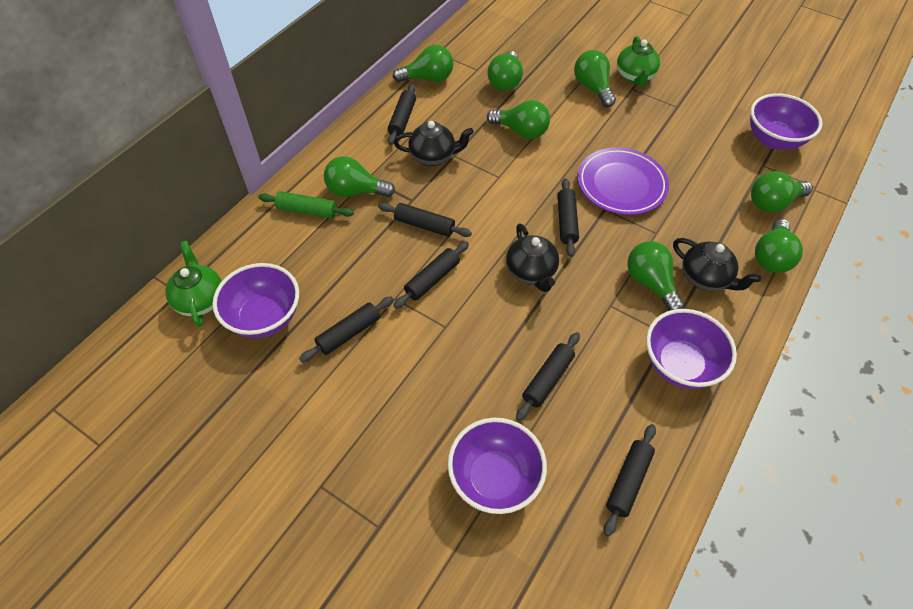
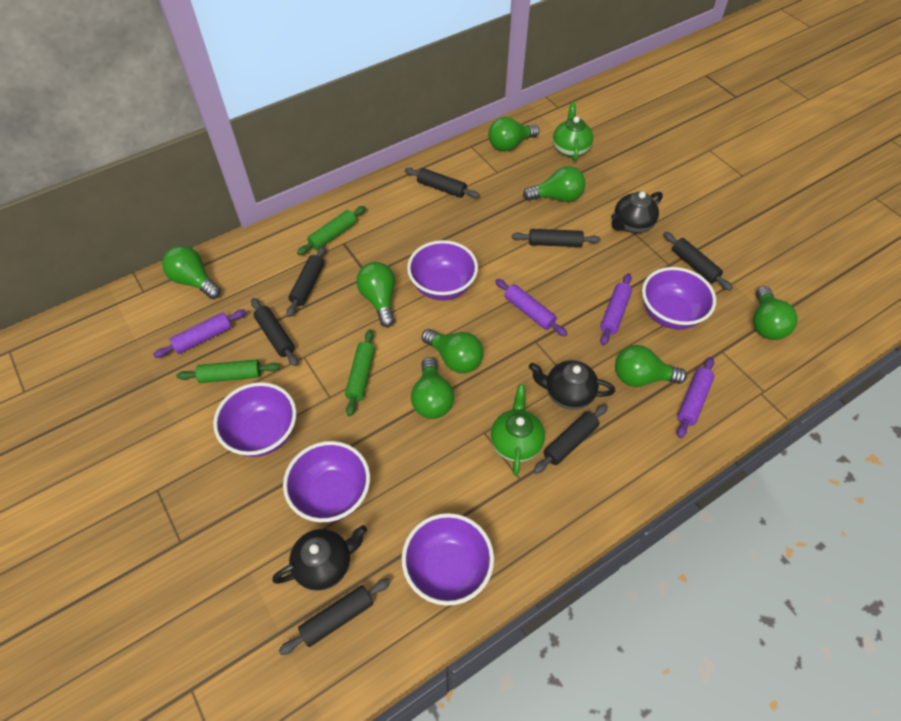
green rolling pin: [258,191,354,219] = 1 -> [177,359,280,383] [297,206,366,255] [345,329,375,416] = 3
purple bowl: [212,263,299,338] [448,418,547,514] [646,309,737,389] [750,93,822,149] = 4 -> [213,382,297,457] [283,441,370,523] [402,513,494,606] [407,240,478,300] [642,267,716,330] = 5
purple plate: [578,147,669,215] = 1 -> none = 0
purple rolling pin: none = 0 -> [153,309,246,358] [495,279,567,336] [600,273,632,345] [677,357,715,438] = 4

